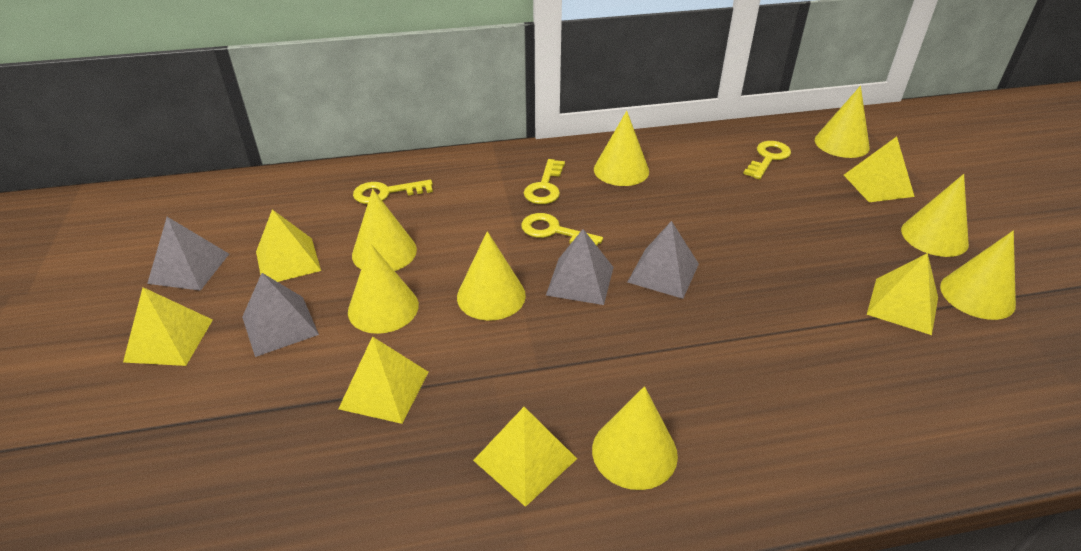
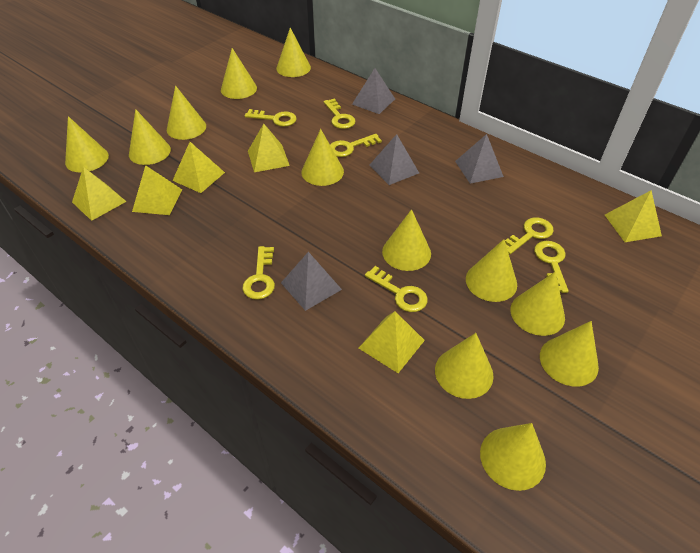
yellow cone: [348,243,419,334] [352,189,417,271] [457,231,526,321] [592,386,678,490] [594,111,649,186] [815,86,870,158] [901,174,969,257] [940,231,1016,320] = 8 -> [65,116,109,173] [129,109,171,165] [167,85,206,140] [221,48,257,99] [276,28,311,77] [301,129,344,186] [382,209,431,271] [435,333,494,399] [466,239,517,302] [480,423,546,491] [510,272,565,336] [540,321,599,387] = 12
yellow key: [353,180,433,204] [521,213,603,246] [524,159,565,204] [743,141,791,180] = 4 -> [242,246,275,300] [245,109,297,126] [323,98,356,129] [330,134,382,157] [365,266,428,312] [505,217,554,254] [534,241,569,293] = 7

